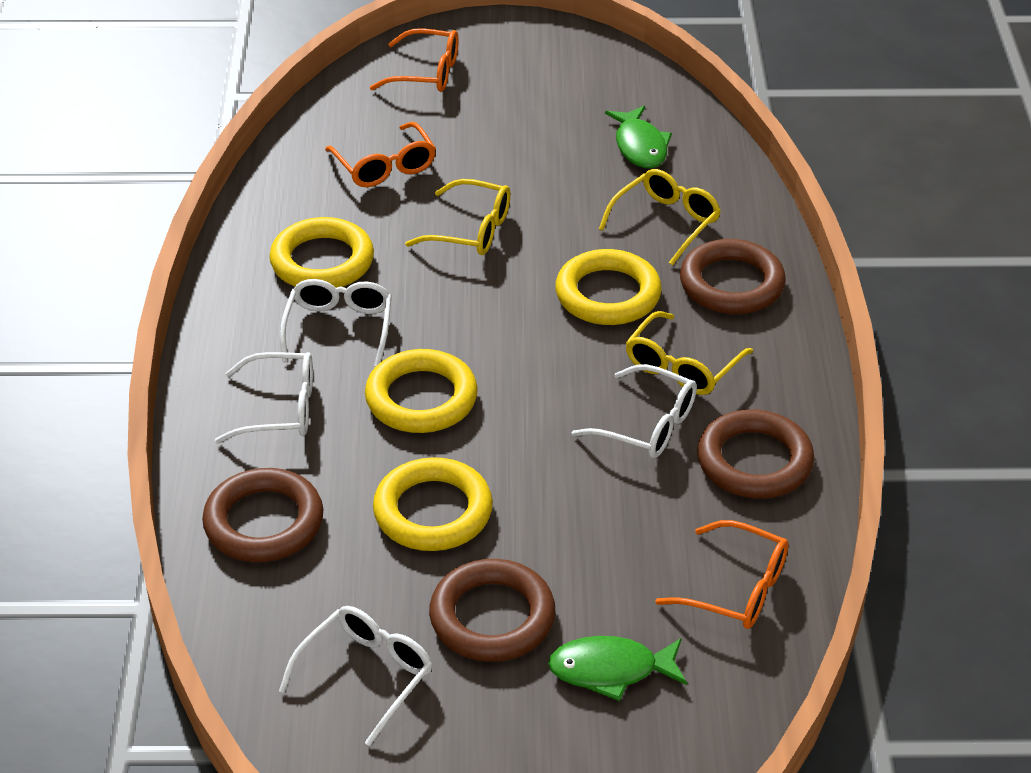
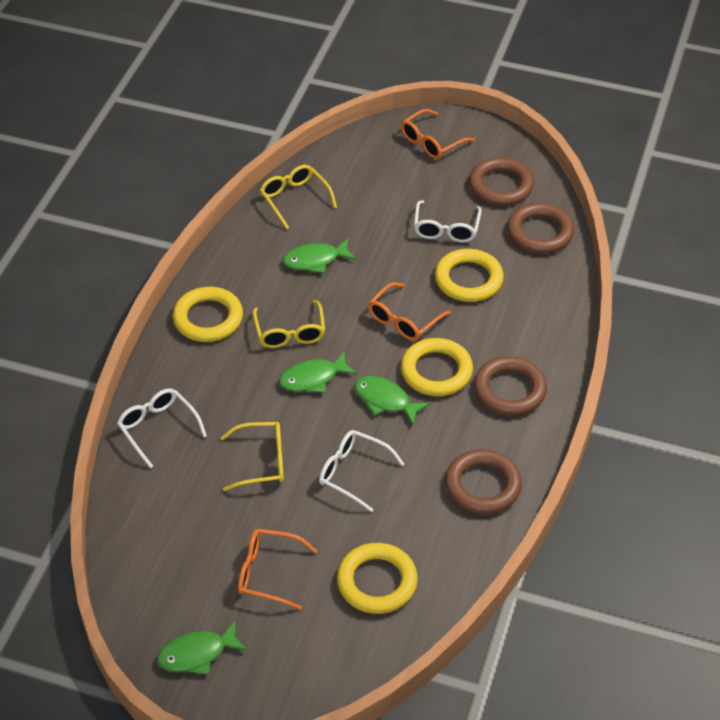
green fish: [548,636,687,701] [605,106,672,168] = 2 -> [157,620,247,674] [279,351,357,393] [283,239,356,273] [354,376,430,425] = 4
white glasses: [215,352,313,444] [279,606,433,746] [280,279,392,367] [571,364,697,458] = 4 -> [117,388,207,468] [319,430,404,512] [414,200,482,242] = 3

